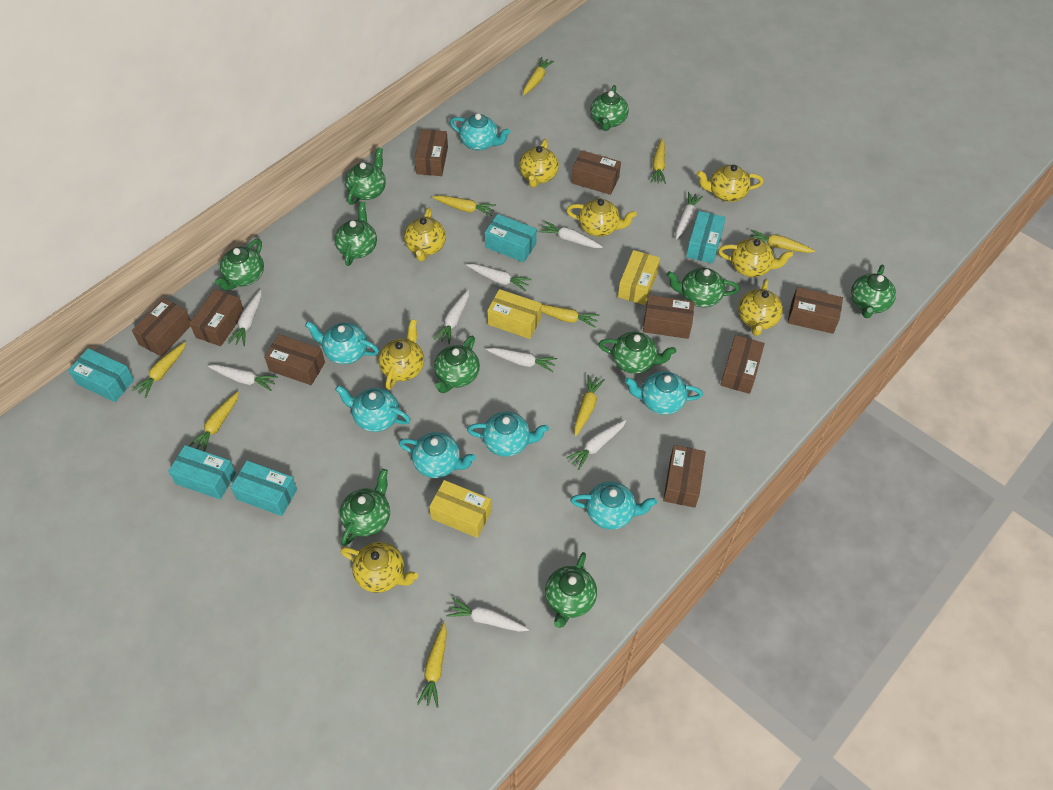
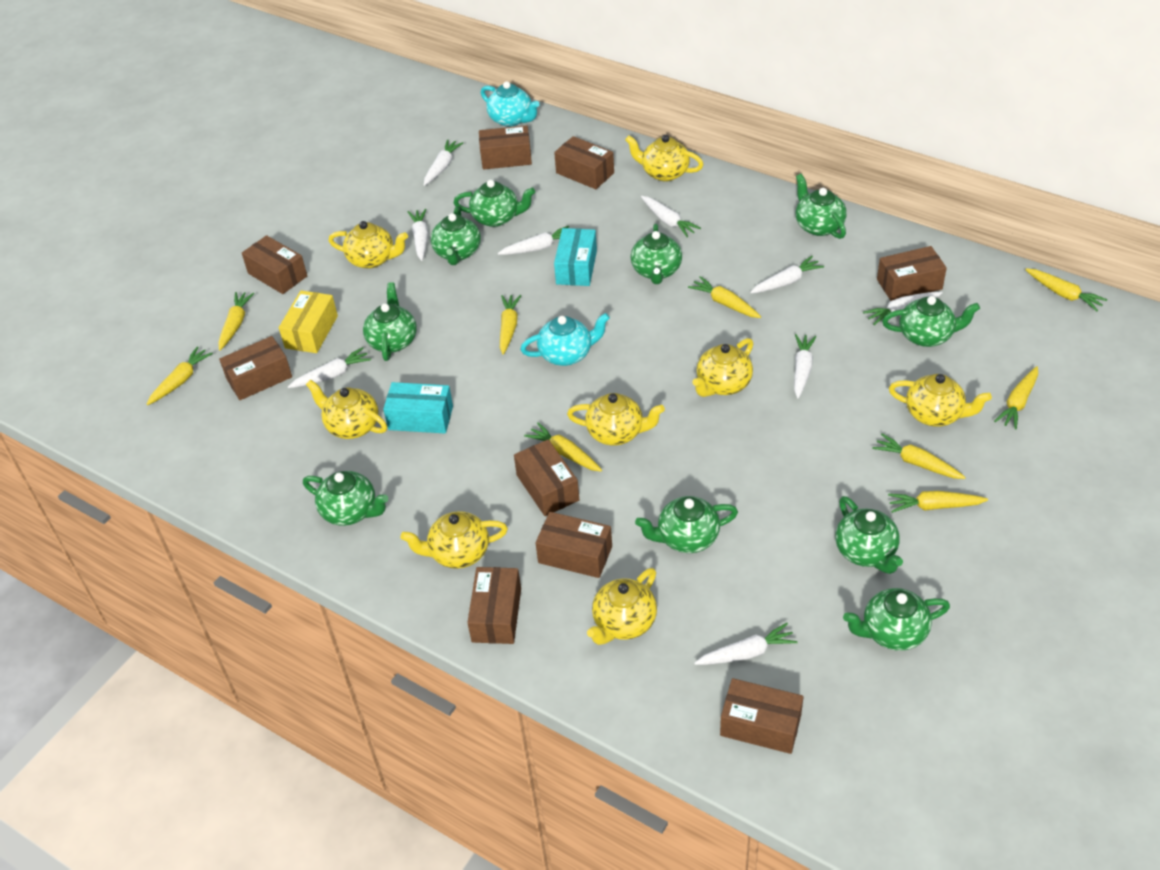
turquoise box: [68,348,134,402] [168,445,236,500] [231,461,297,516] [485,214,537,262] [686,211,726,264] = 5 -> [383,382,453,433] [554,228,597,286] = 2
turquoise teapot: [305,321,379,364] [335,385,411,432] [399,432,476,478] [450,113,510,150] [467,412,549,457] [570,482,657,530] [625,371,703,415] = 7 -> [481,81,540,127] [520,313,610,366] = 2
yellow box: [429,480,492,538] [487,289,542,339] [618,250,660,305] = 3 -> [279,290,338,353] = 1

